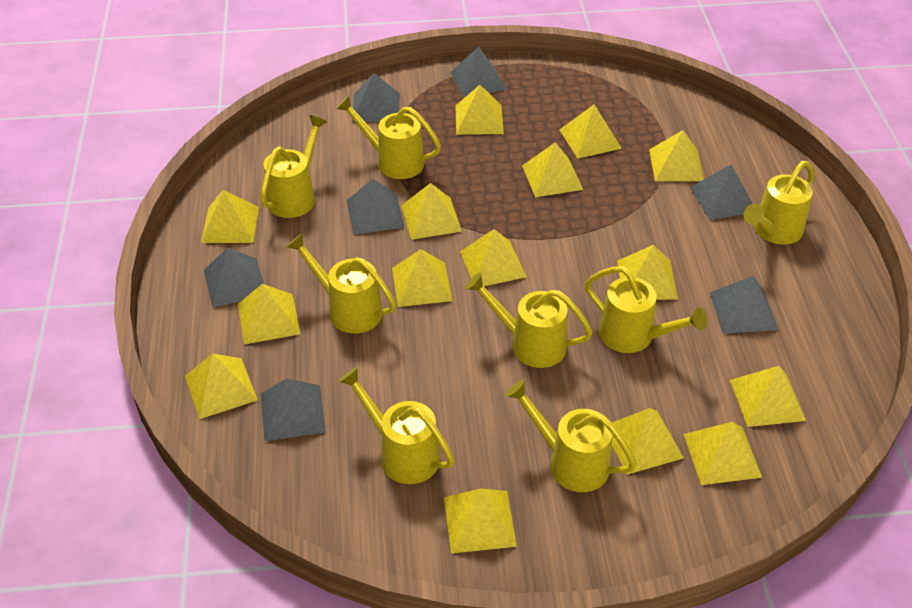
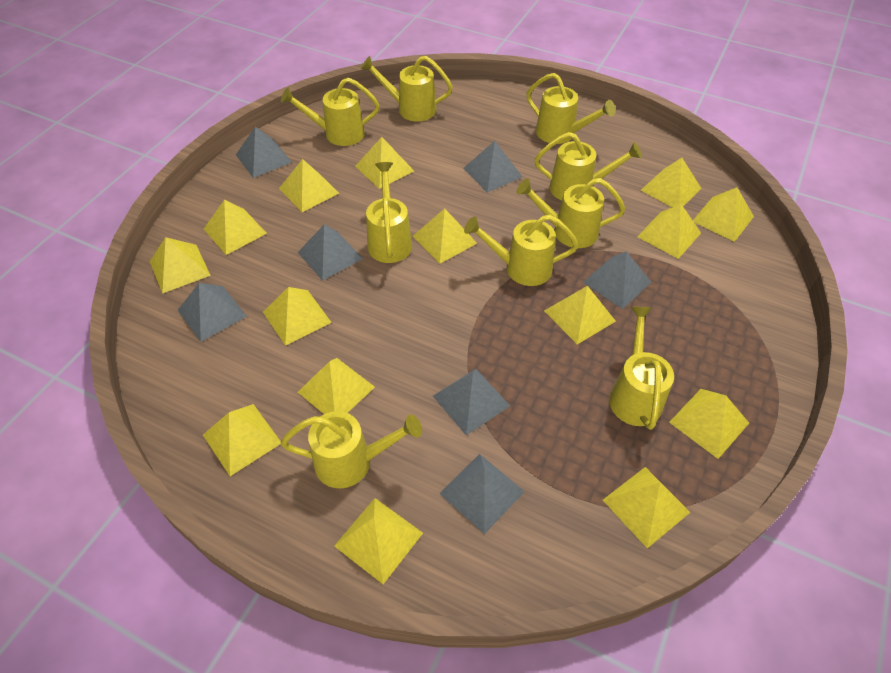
yellow watering can: [260,115,327,218] [286,233,396,334] [336,96,441,179] [338,367,455,484] [465,273,593,368] [505,380,637,492] [585,266,708,353] [743,161,814,245] = 8 -> [281,78,379,146] [281,411,422,488] [361,56,453,122] [366,162,412,263] [464,215,579,286] [516,178,625,248] [526,73,616,144] [535,132,642,201] [609,307,674,430] = 9

